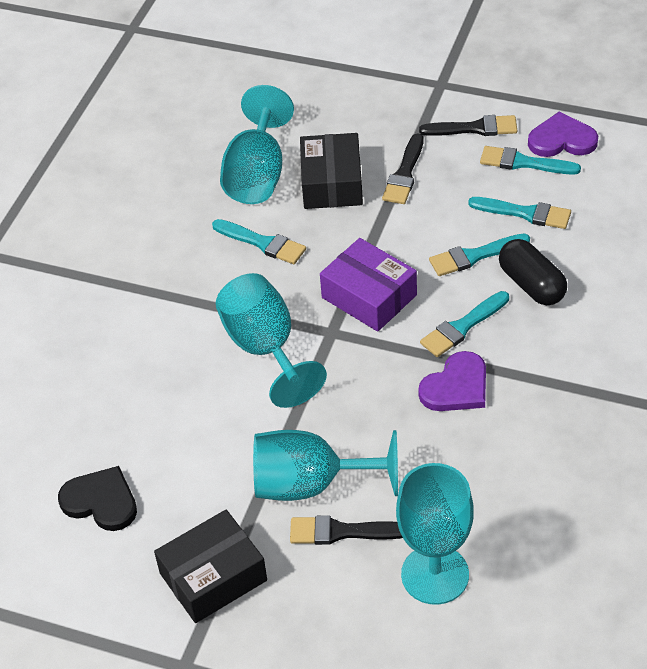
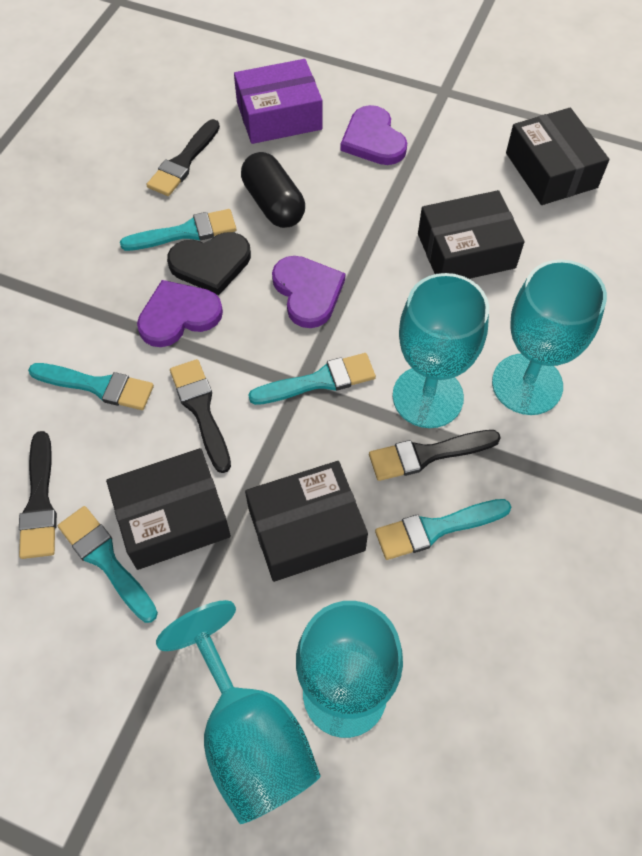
black box: [154,510,267,623] [300,133,363,209] = 2 -> [106,448,231,570] [245,461,368,582] [418,190,525,279] [506,108,609,205] = 4
black brush: [290,515,403,545] [382,133,423,204] [419,115,517,136] = 3 -> [19,431,57,559] [146,119,220,196] [170,359,231,473] [369,430,501,481] = 4
purple heart: [418,351,486,411] [528,111,598,157] = 2 -> [137,280,223,347] [272,256,345,328] [340,105,407,165] = 3

